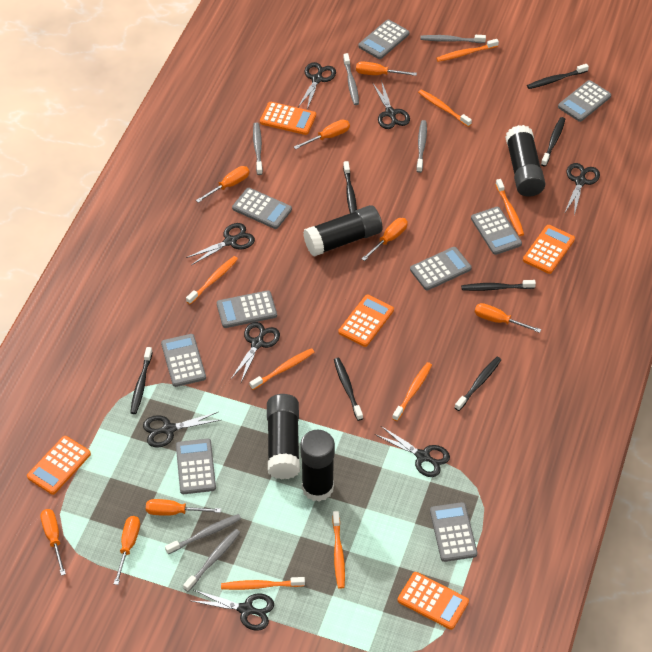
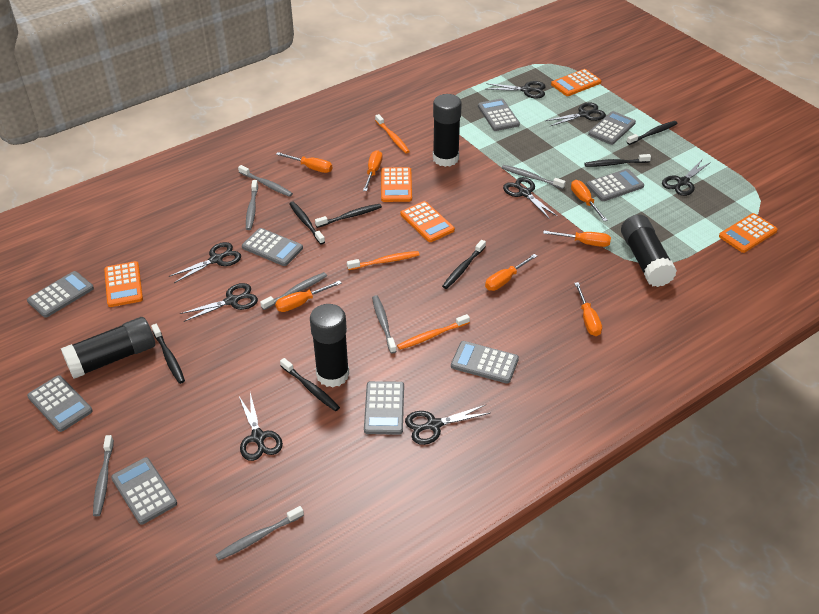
grey toothbrush: [165,514,241,554] [183,529,240,592] [253,123,263,175] [343,53,359,105] [416,120,427,173] [420,35,486,43] = 6 -> [93,435,114,516] [216,506,304,561] [238,165,293,197] [246,180,258,230] [260,272,327,310] [372,295,397,353] [502,165,566,189] = 7
orange screwdriver: [41,509,66,576] [114,516,140,585] [146,499,221,516] [196,166,249,203] [294,120,350,149] [356,61,417,76] [362,218,408,261] [475,303,541,333] = 8 -> [275,280,342,312] [276,152,332,173] [363,150,382,191] [485,254,537,291] [543,231,611,247] [571,180,608,221] [574,282,602,336] = 7
orange toothbrush: [186,256,238,304] [221,577,305,590] [249,348,314,390] [332,511,345,589] [392,362,432,421] [418,89,472,127] [436,39,499,62] [495,179,524,236] = 8 -> [347,251,419,270] [375,114,410,153] [397,314,470,350] = 3

